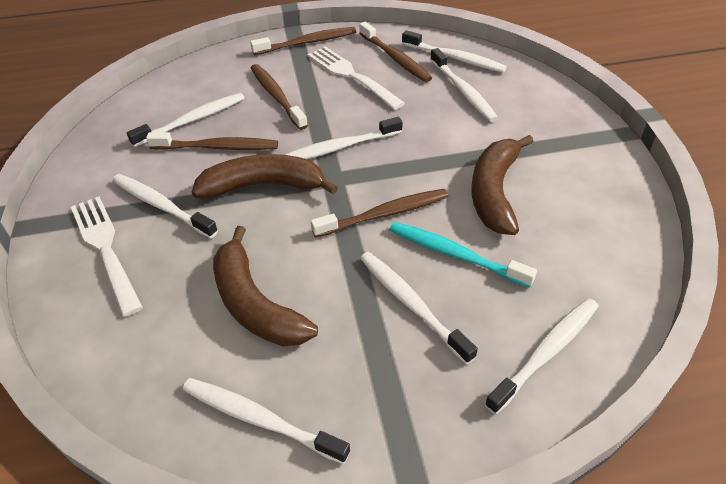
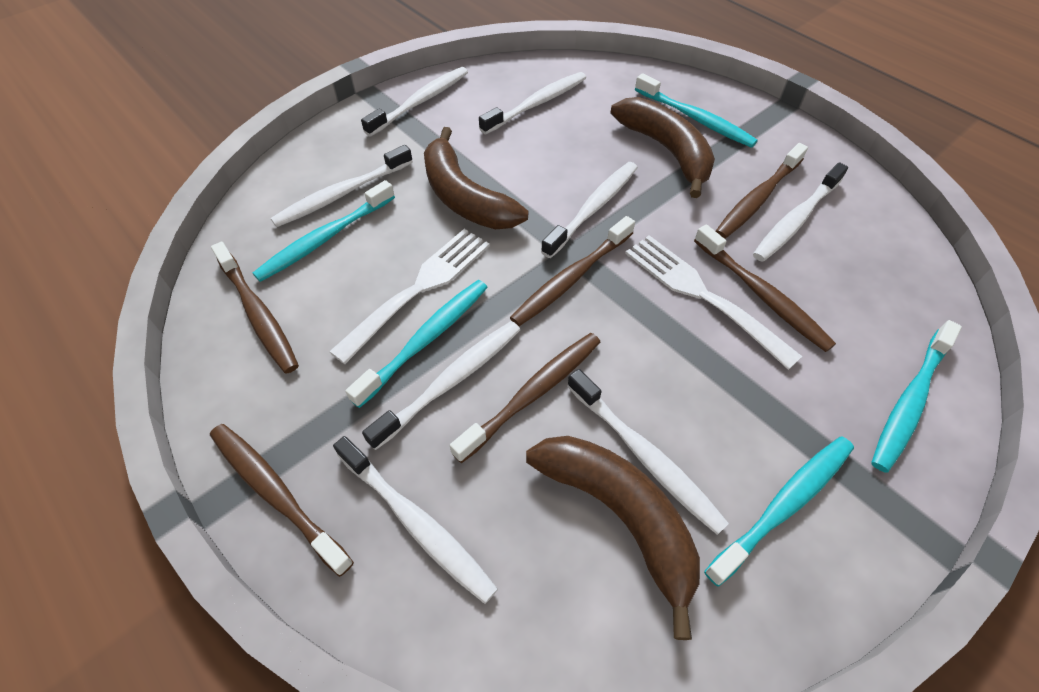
brown toothbrush: [146,132,278,150] [250,27,356,55] [251,64,308,130] [311,189,449,238] [359,22,432,82] = 5 -> [210,424,354,577] [211,242,299,374] [450,333,600,463] [510,216,635,326] [694,224,836,352] [716,143,808,239] = 6
turquoise toothbrush: [389,222,537,288] = 1 -> [253,180,395,282] [345,280,488,408] [635,73,758,148] [704,437,854,587] [871,320,962,473] = 5

